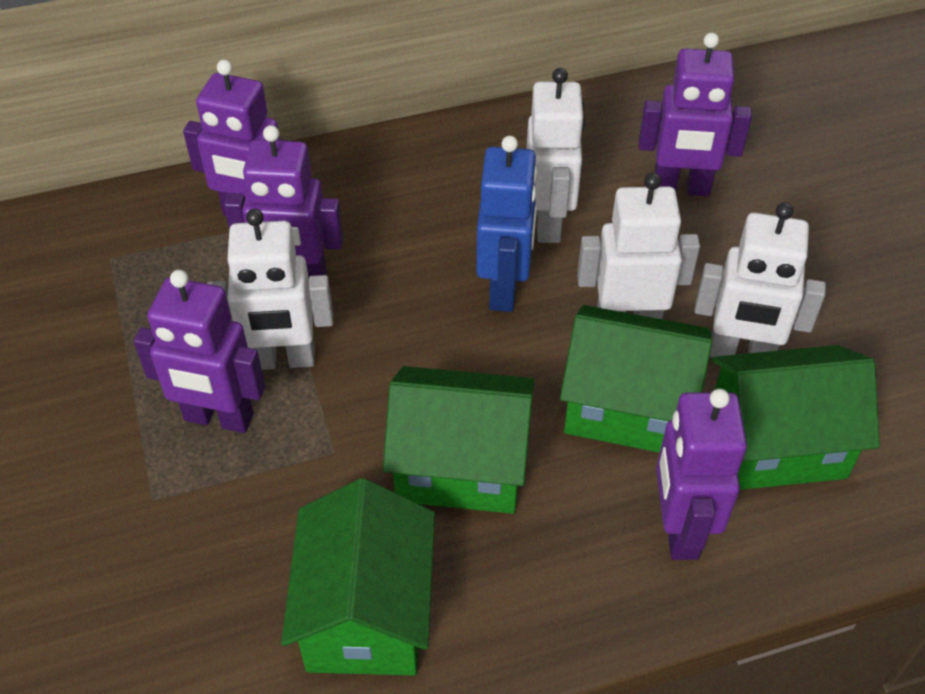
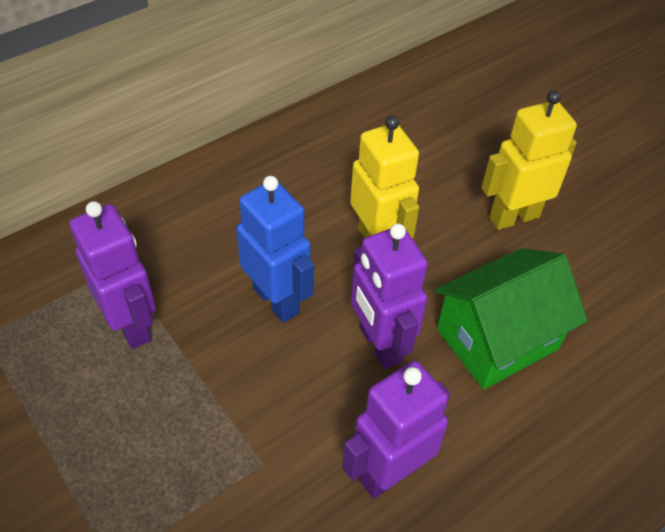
green house: [281,478,435,675] [383,366,534,514] [560,305,712,453] [711,345,880,490] = 4 -> [435,248,587,389] = 1
purple robot: [133,270,265,433] [183,59,287,216] [224,125,343,277] [639,33,752,196] [656,388,747,560] = 5 -> [69,201,156,349] [342,361,450,499] [351,223,428,369] = 3
white robot: [207,209,333,370] [527,68,585,243] [577,173,700,319] [695,202,826,357] = 4 -> none = 0
yellow robot: none = 0 -> [350,116,419,239] [482,90,577,230] = 2

